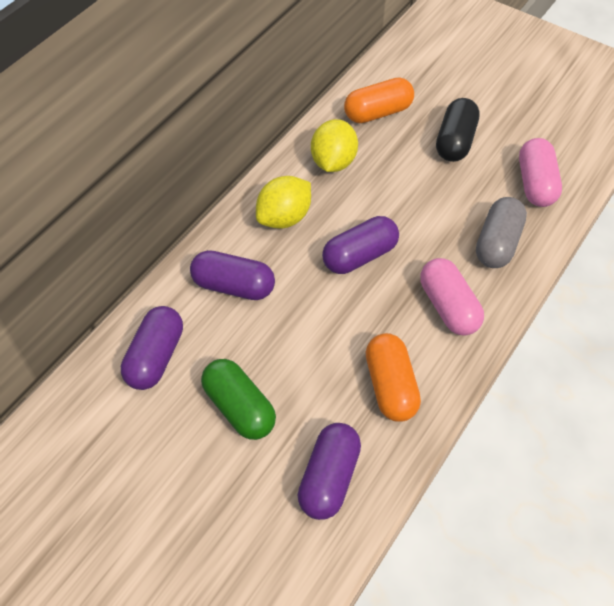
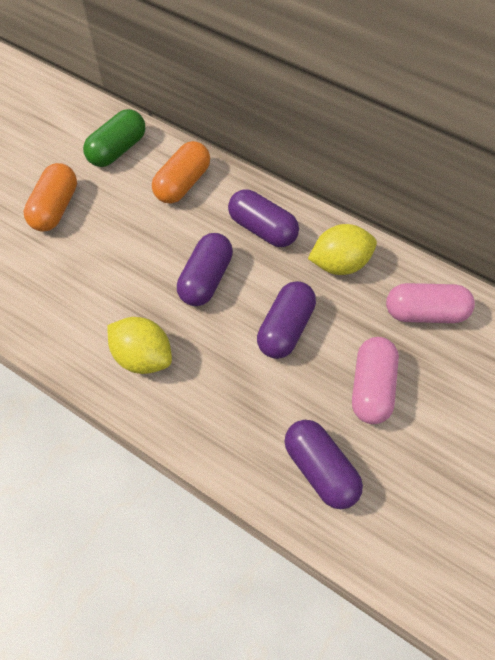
black capsule: [436,98,480,162] = 1 -> none = 0
grey capsule: [476,197,527,268] = 1 -> none = 0

